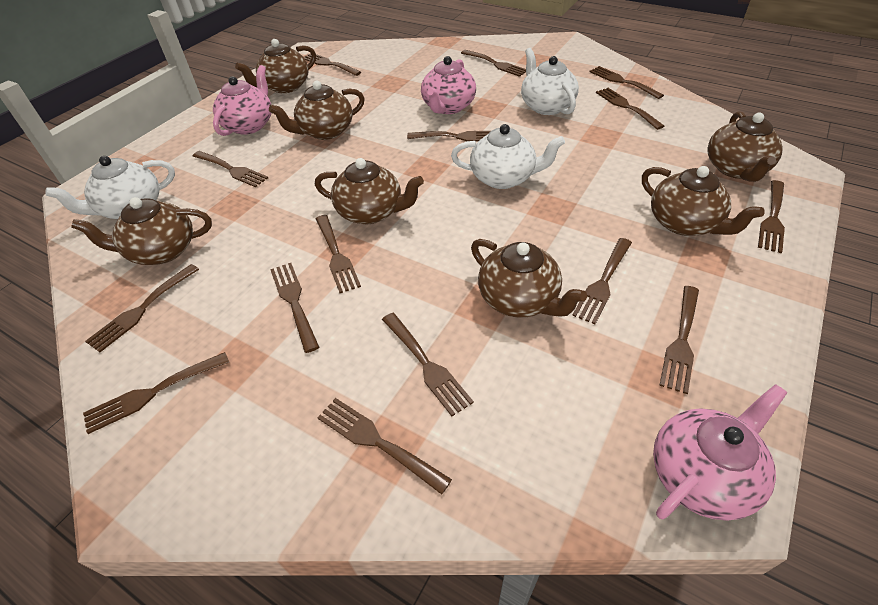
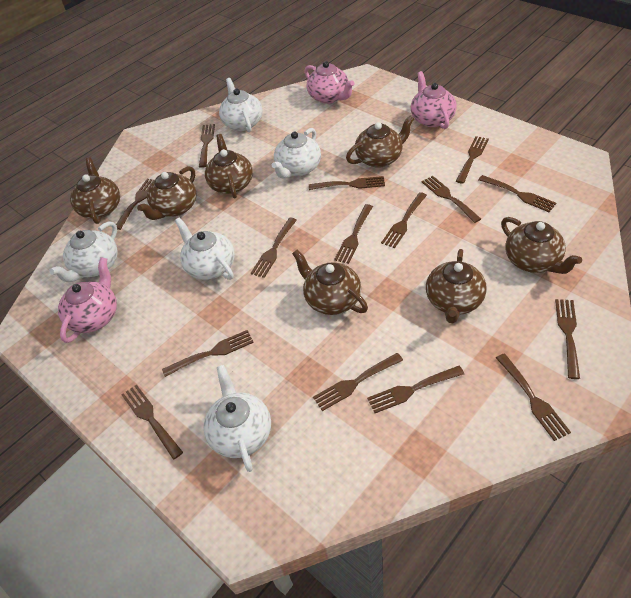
white teapot: [46,156,175,219] [451,124,565,189] [521,48,579,115] = 3 -> [49,221,118,282] [175,217,235,280] [204,365,271,472] [219,78,263,132] [272,128,321,179] = 5

